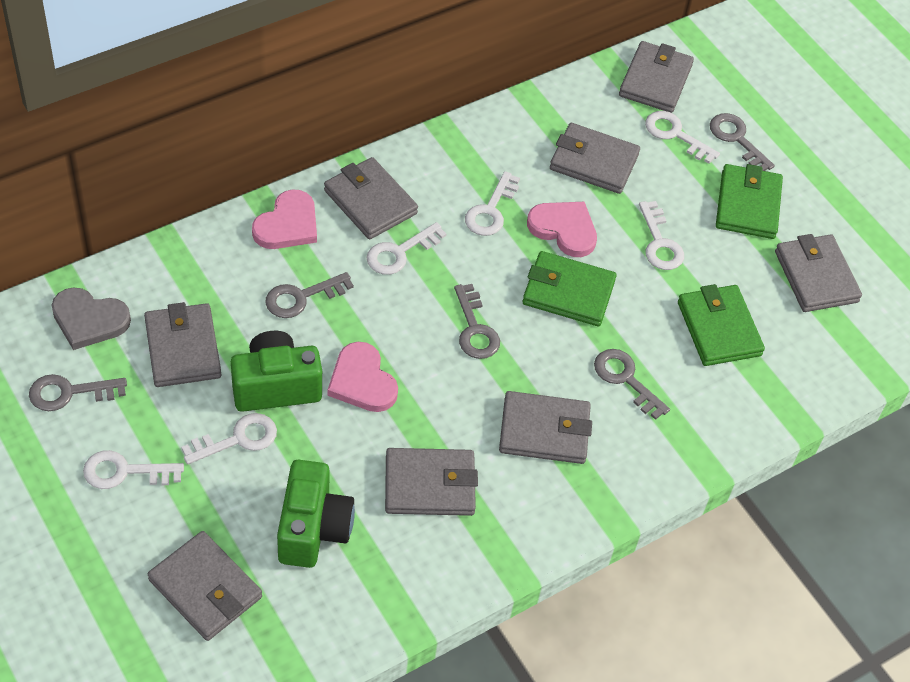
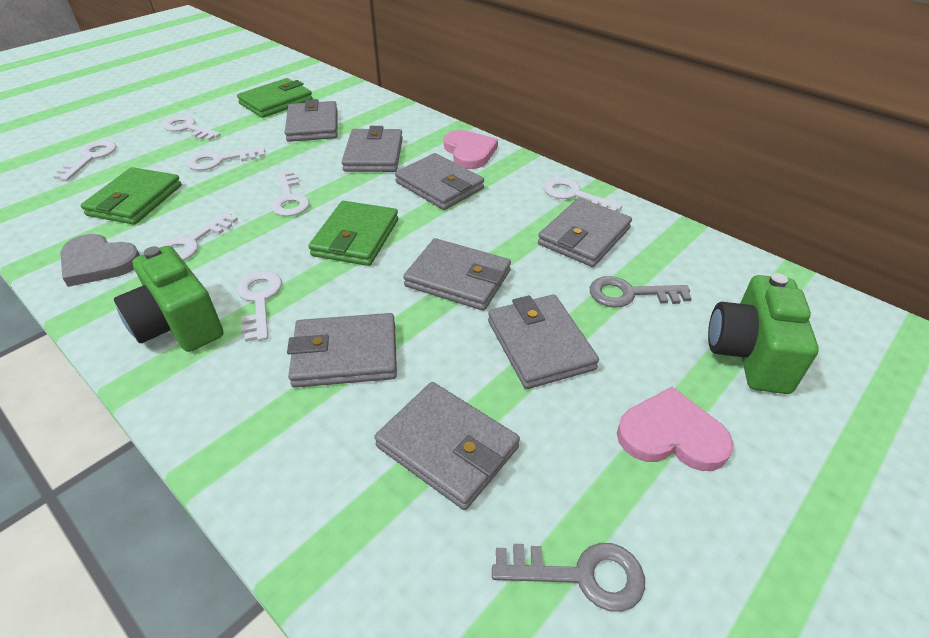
grey key: [29,374,127,411] [265,272,354,318] [454,284,500,359] [594,349,670,420] [710,113,775,171] = 5 -> [492,543,645,612] [590,276,692,308] = 2
pink heart: [252,189,317,249] [327,342,398,412] [527,202,597,257] = 3 -> [444,130,498,169] [617,387,733,471] = 2
white key: [83,450,184,489] [181,413,277,464] [367,222,446,275] [465,171,520,236] [639,201,684,270] [645,111,720,164] = 6 -> [53,140,117,181] [157,212,238,261] [163,115,221,141] [187,147,265,170] [236,271,282,342] [271,170,310,216] [544,178,622,211] = 7

